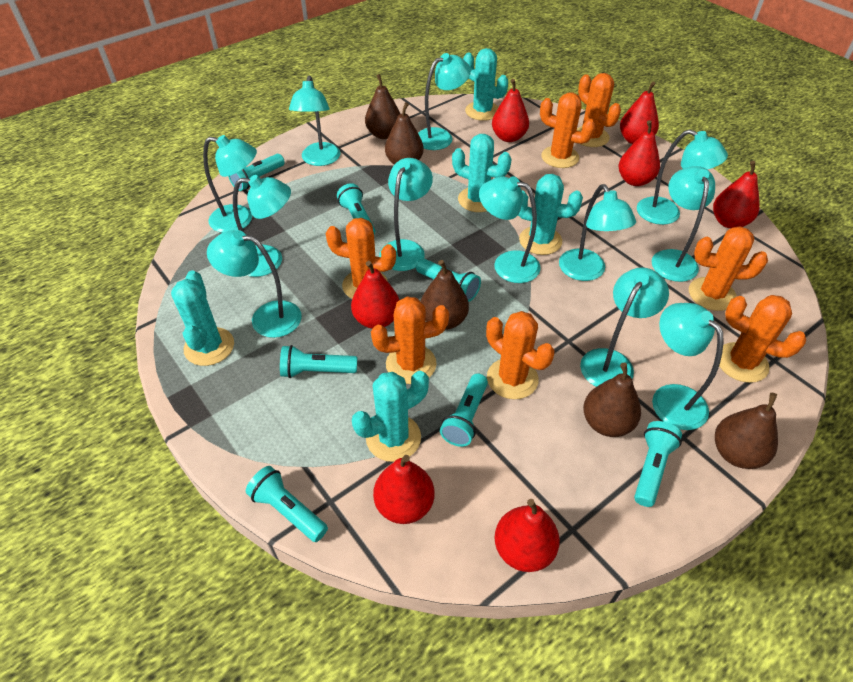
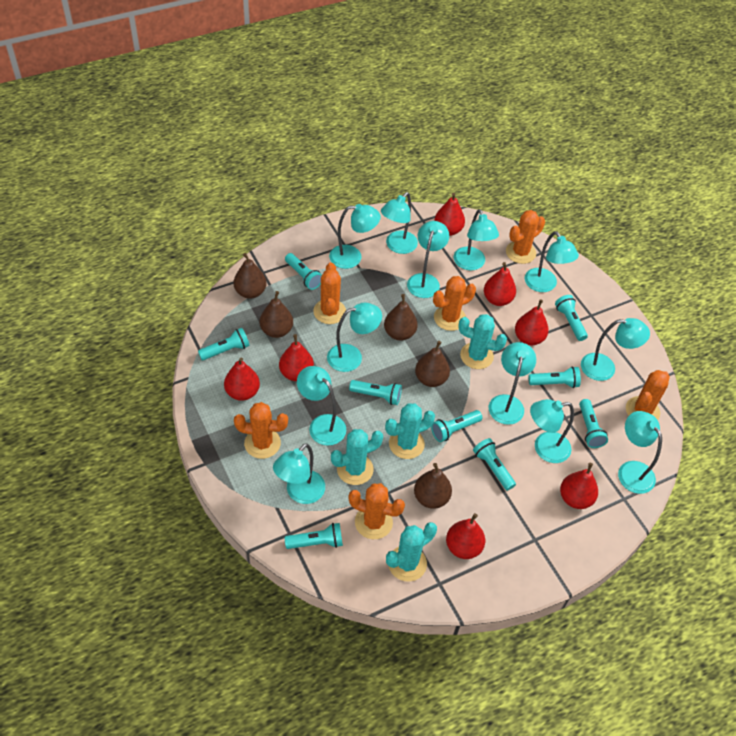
orange cactus: [326,218,396,299] [371,296,449,384] [486,311,554,400] [540,92,596,168] [577,73,621,147] [689,226,768,311] [719,295,806,383] = 7 -> [234,402,288,459] [313,263,346,324] [348,483,405,539] [433,276,476,331] [506,210,545,264] [626,370,670,420] = 6
turquoise cactus: [171,270,234,366] [352,371,429,462] [452,134,512,212] [463,48,508,121] [518,174,583,255] = 5 -> [331,429,383,485] [385,403,435,459] [386,522,437,582] [458,314,507,369] = 4
turquoise flashlight: [228,154,285,191] [246,466,328,542] [280,345,357,378] [337,183,375,234] [416,258,481,302] [440,374,488,447] [634,421,682,507] = 7 -> [198,328,250,361] [285,253,322,290] [285,523,343,549] [349,380,402,405] [431,410,482,442] [473,438,516,491] [528,366,581,388] [555,295,588,341] [579,399,608,448] = 9

